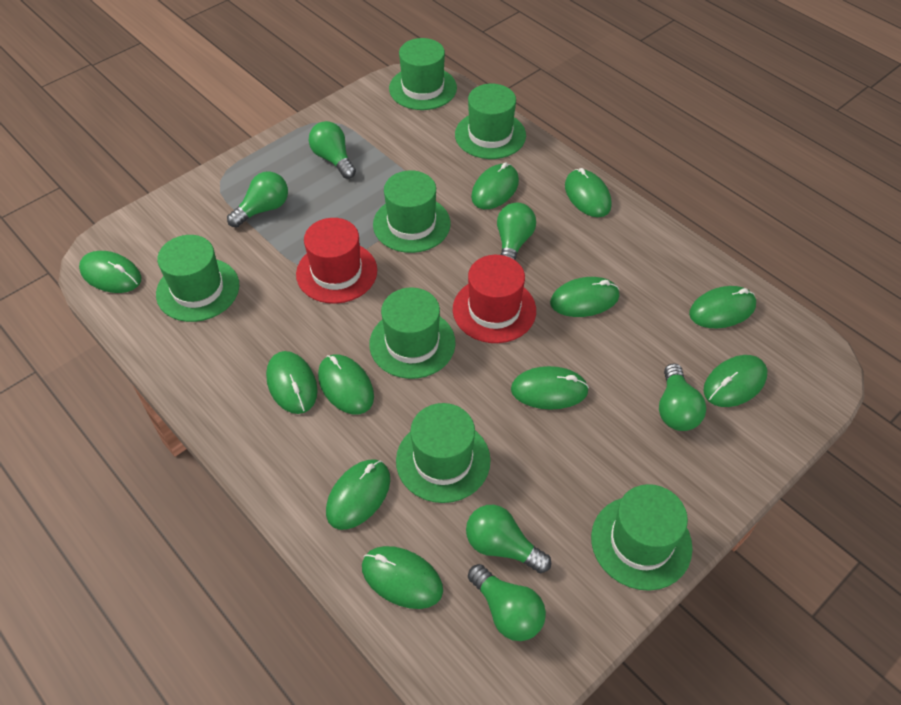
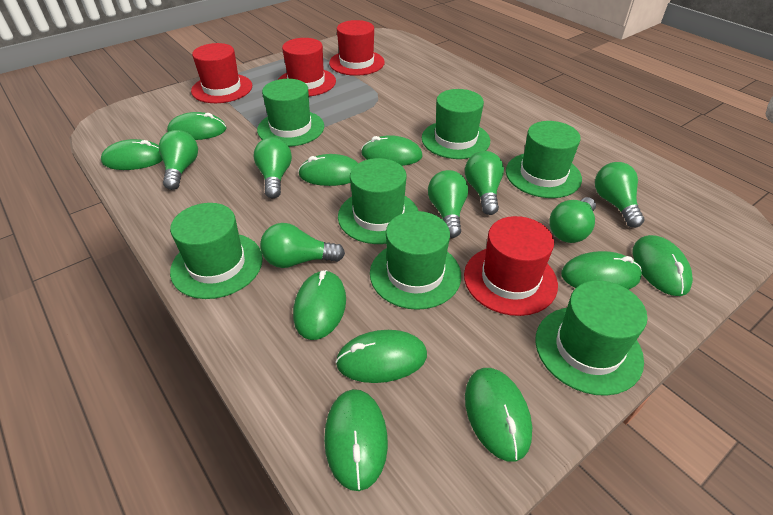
green light bulb: [227,171,288,228] [309,121,356,179] [466,505,551,573] [468,564,546,641] [497,203,536,261] [659,363,706,431] = 6 -> [159,130,198,190] [254,137,292,198] [260,223,345,268] [428,170,468,238] [465,151,504,215] [549,197,596,243] [595,162,644,228] = 7
green mouse: [79,251,142,293] [266,351,318,414] [318,354,374,414] [326,460,390,530] [362,546,443,609] [471,162,519,209] [511,366,589,410] [550,277,619,317] [565,168,612,217] [689,286,756,328] [703,355,768,407] = 11 -> [101,139,163,170] [167,112,227,140] [293,270,346,340] [298,154,358,186] [324,389,388,491] [335,330,427,383] [361,135,423,166] [465,368,532,462] [561,251,642,290] [633,235,693,296] = 10
red hat: [296,218,377,304] [453,255,536,343] = 2 -> [191,43,252,103] [278,38,336,96] [329,20,385,76] [464,216,558,316] = 4

